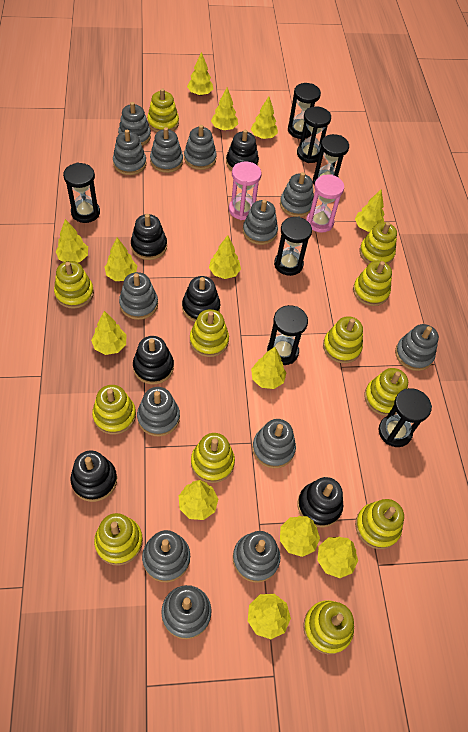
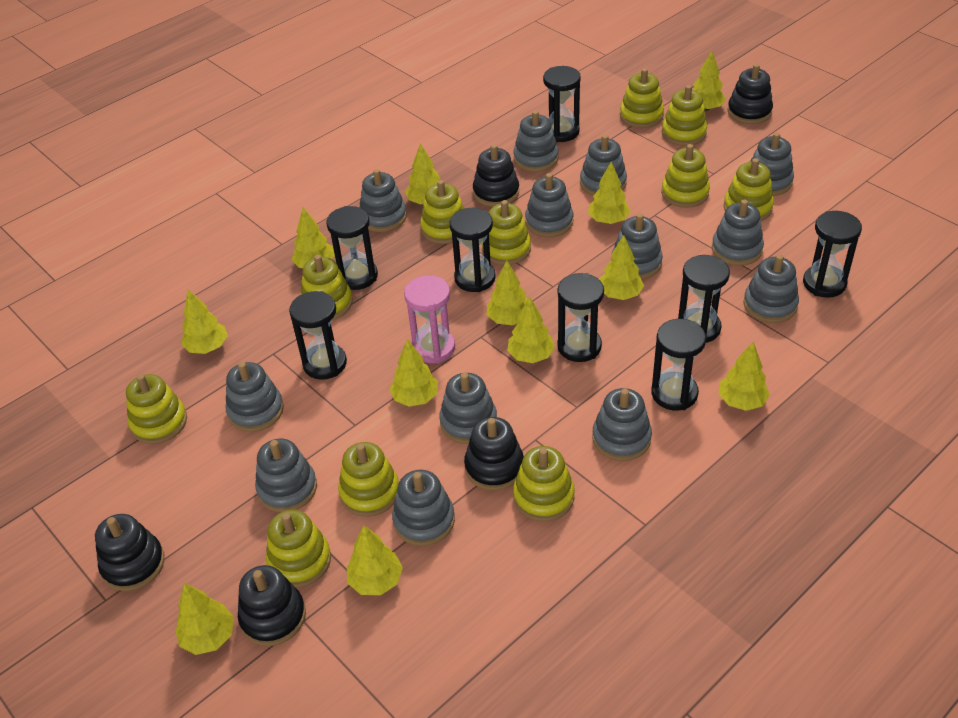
black hourglass: [63,163,100,223] [267,305,308,365] [274,217,312,276] [288,83,321,139] [297,106,331,163] [313,134,349,185] [378,388,432,447] = 7 -> [289,291,347,380] [326,206,378,290] [450,208,496,292] [543,66,581,142] [557,273,604,362] [651,319,706,411] [678,255,730,343] [803,211,862,298] = 8
black stacking toy: [70,450,117,502] [131,214,167,260] [133,336,174,385] [182,276,220,322] [226,130,259,171] [298,477,343,528] = 6 -> [95,514,165,591] [238,565,306,646] [464,417,524,491] [473,144,519,207] [727,64,773,124] = 5
pink hourglass: [229,161,261,220] [306,174,344,233] = 2 -> [404,275,455,364] = 1
yellow stacking toy: [54,261,94,309] [92,385,136,435] [94,513,143,565] [147,88,179,132] [190,309,229,357] [191,433,235,483] [303,600,354,654] [323,316,363,363] [353,261,392,306] [355,499,404,549] [359,222,397,264] [364,368,408,416] = 12 -> [126,374,187,444] [266,510,331,588] [301,255,353,320] [338,442,399,517] [420,180,465,244] [482,200,531,265] [513,446,575,522] [620,68,664,128] [661,144,710,208] [662,85,707,146] [724,158,774,221] = 11
yellow tree: [55,219,88,263] [91,311,127,355] [105,237,137,281] [179,480,218,520] [187,52,213,96] [209,235,241,279] [211,88,238,130] [248,594,291,639] [251,96,278,139] [251,347,286,389] [280,516,320,557] [317,537,358,578] [355,190,384,232] = 13 -> [175,583,234,655] [181,289,228,354] [292,207,335,268] [347,525,403,595] [389,339,438,407] [405,143,440,204] [487,260,528,325] [507,296,555,363] [588,161,631,224] [599,235,644,300] [693,51,726,111] [719,342,770,411] = 12

